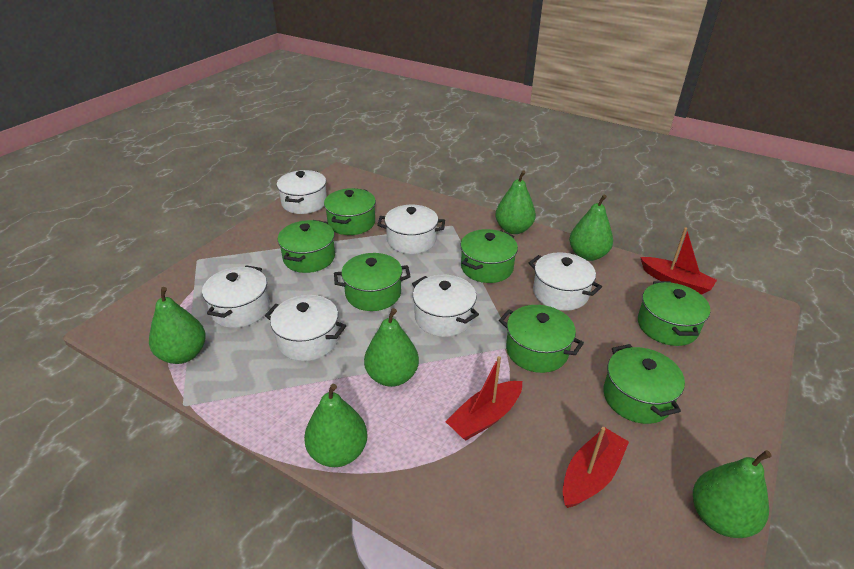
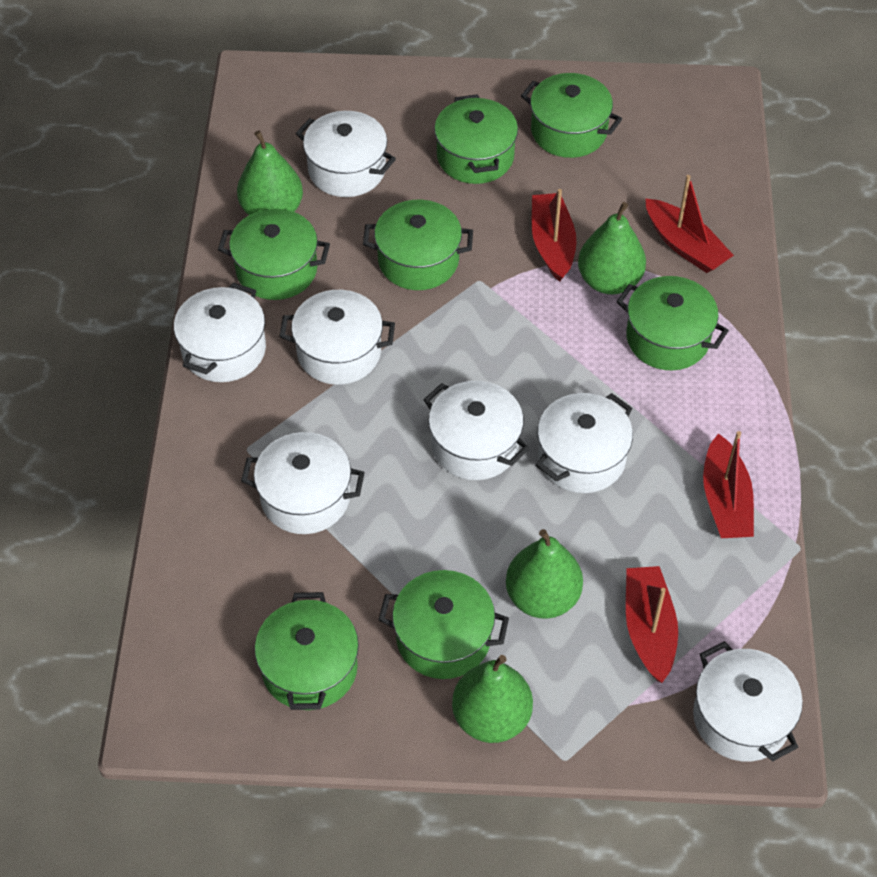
green pear: [149,287,206,364] [304,384,368,467] [364,308,419,387] [495,170,536,234] [569,194,613,261] [693,450,772,538] = 6 -> [237,130,303,215] [452,655,533,743] [506,529,583,619] [578,202,646,294] = 4
red boat: [445,356,522,440] [563,427,629,508] [640,227,717,295] = 3 -> [532,189,576,282] [626,566,678,683] [645,175,734,273] [703,431,754,538] = 4
white pot: [202,265,270,328] [265,295,346,361] [277,170,327,214] [377,205,445,254] [412,275,479,337] [529,252,602,311] = 6 -> [174,283,266,382] [241,432,365,534] [279,290,395,385] [296,111,396,197] [423,381,530,480] [536,393,633,493] [693,641,803,761] = 7

